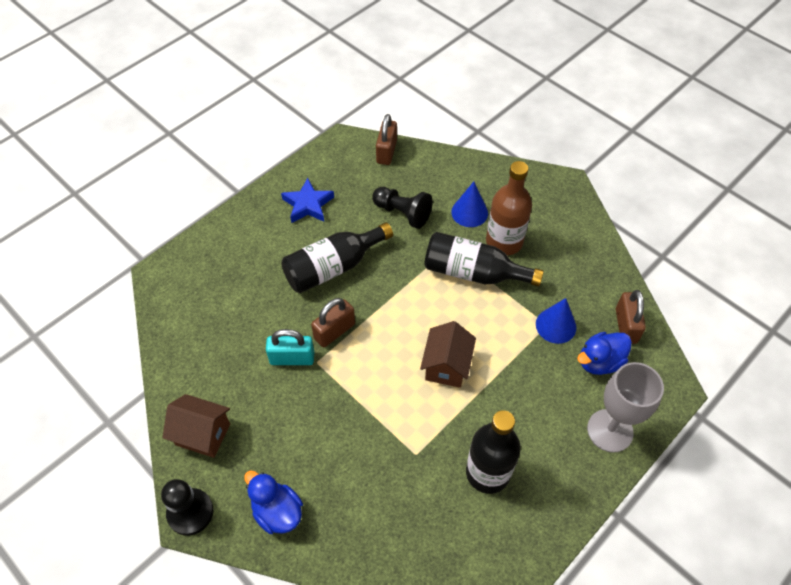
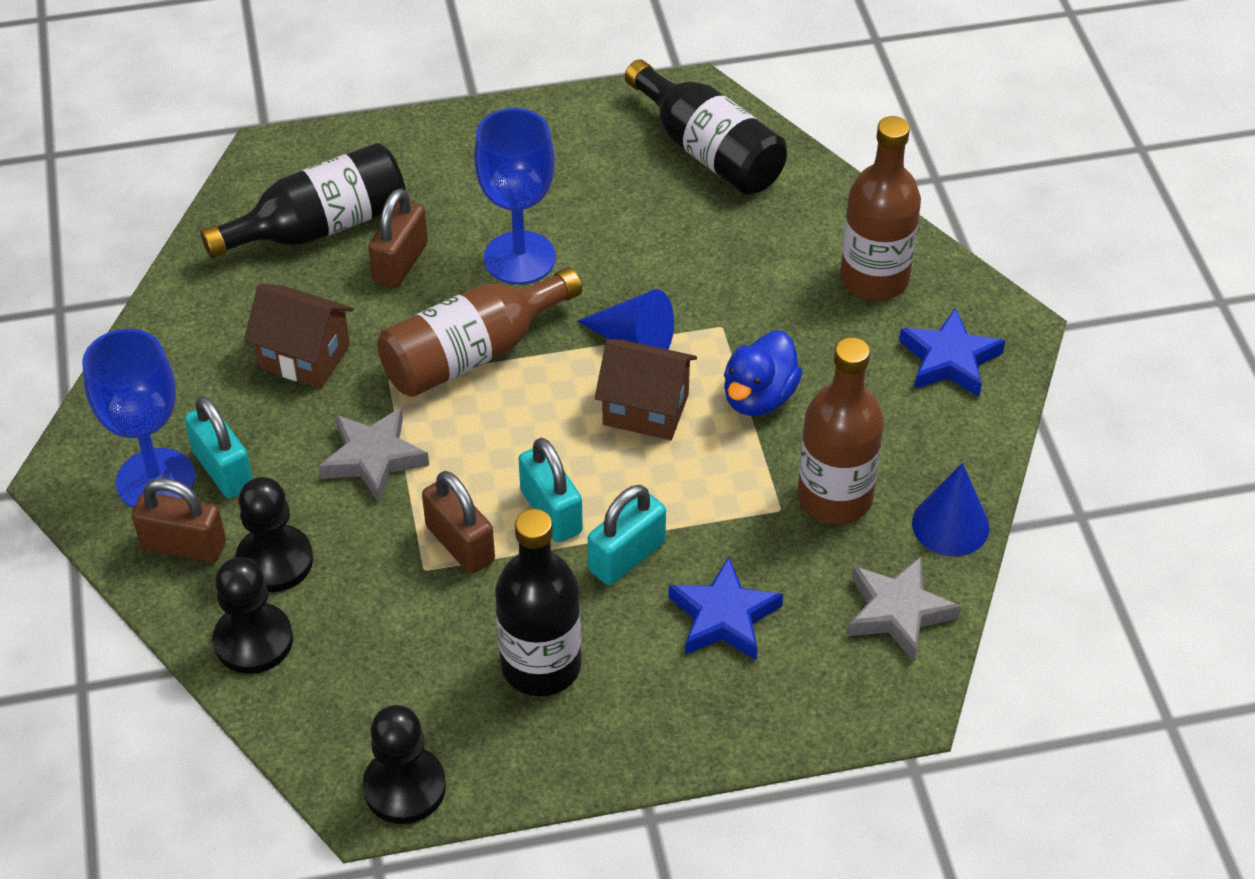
black pawn: [161,479,213,536] [372,187,432,229] = 2 -> [213,557,293,674] [235,477,313,592] [362,705,446,824] = 3
blue duck: [244,470,303,534] [577,332,632,375] = 2 -> [724,331,803,416] = 1
blue goblet: none = 0 -> [82,329,195,508] [474,108,556,284] = 2
blue star: [281,178,334,223] = 1 -> [669,557,783,661] [899,307,1005,397] = 2
brown bottle: [486,161,532,255] = 1 -> [377,267,582,397] [798,337,884,524] [840,116,921,301] = 3
grey goblet: [587,362,664,452] = 1 -> none = 0
grey star: none = 0 -> [319,407,429,503] [848,556,961,661] = 2
turquoise padlock: [266,329,314,365] = 1 -> [184,396,253,498] [519,438,583,542] [588,485,666,585] = 3

